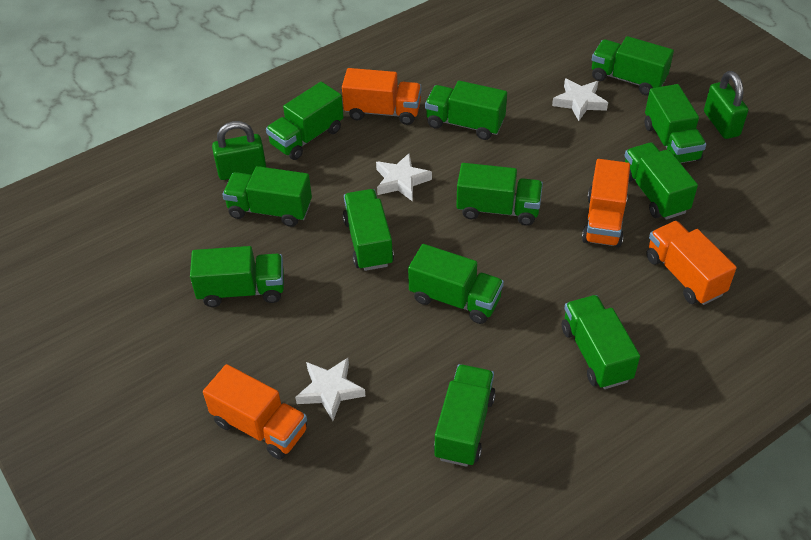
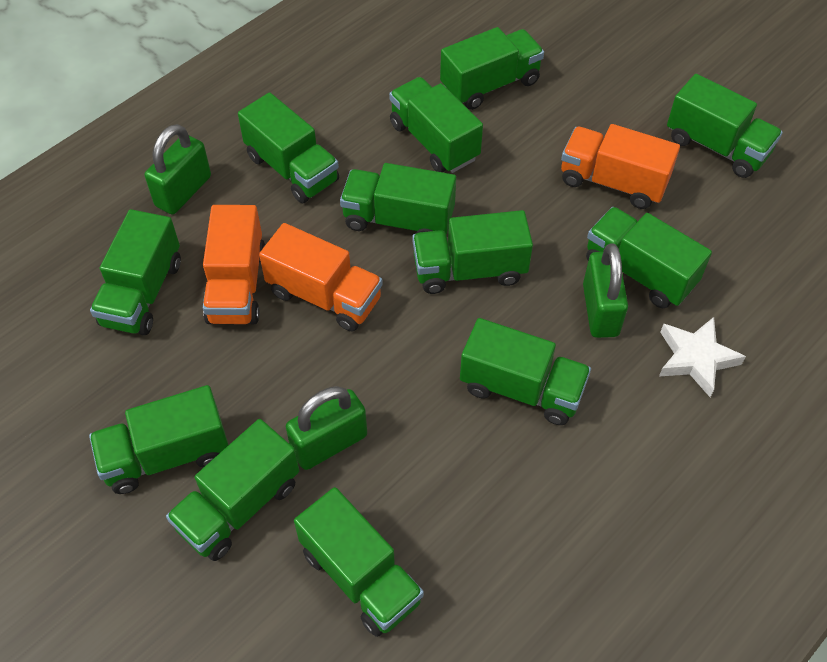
green padlock: [212,121,267,180] [704,71,748,139] = 2 -> [145,124,211,215] [286,386,367,470] [583,243,628,338] = 3
orange truck: [203,364,307,460] [342,68,422,125] [582,159,630,248] [646,221,737,305] = 4 -> [203,205,265,324] [259,223,383,331] [561,124,680,209] = 3
white star: [295,358,365,421] [376,153,432,202] [552,78,608,121] = 3 -> [659,317,746,397] = 1

